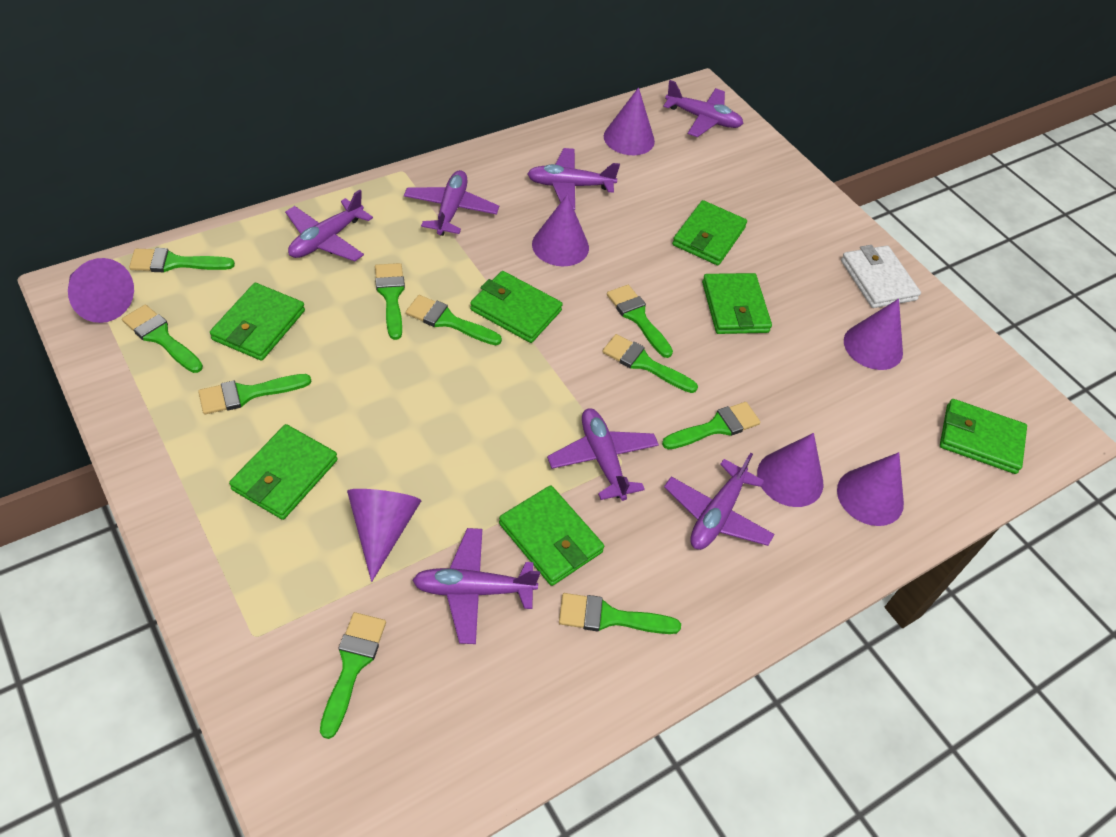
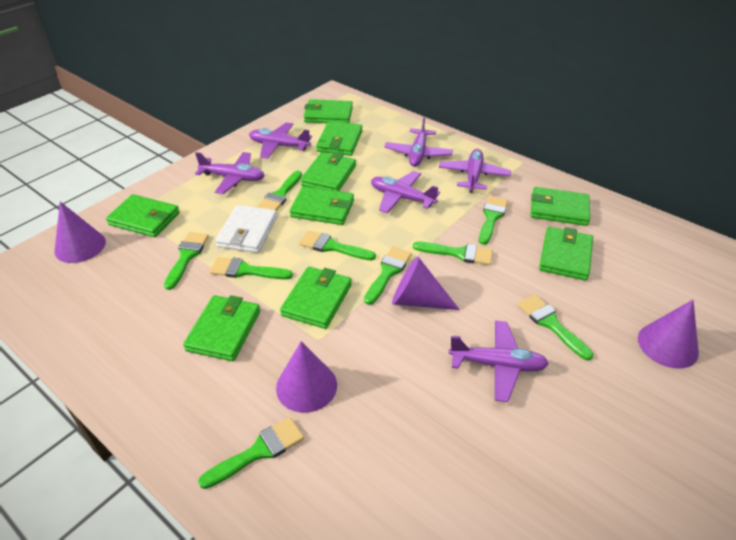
green brush: [122,305,203,373] [129,248,235,272] [198,374,311,414] [320,612,386,739] [375,263,405,340] [406,295,502,345] [559,593,681,634] [602,334,698,393] [607,285,673,358] [662,402,761,449] = 10 -> [164,232,209,290] [198,417,304,489] [210,257,293,279] [257,171,302,211] [299,230,376,260] [364,247,412,305] [413,242,493,265] [479,196,508,245] [518,294,593,361] = 9
green wallet: [210,283,305,361] [229,424,338,520] [470,271,563,343] [499,485,604,586] [672,200,747,265] [702,273,772,334] [940,399,1027,474] = 7 -> [106,194,180,237] [183,295,260,361] [280,267,352,329] [290,186,354,225] [301,152,356,191] [304,99,353,123] [316,121,363,156] [531,187,590,226] [539,227,593,281] = 9
purple cone: [68,258,134,323] [347,489,421,582] [532,194,589,266] [604,87,655,155] [757,433,824,507] [837,452,904,526] [844,299,903,370] = 7 -> [54,202,106,263] [276,341,337,413] [392,257,460,310] [638,300,699,369] = 4
purple plane: [285,190,373,261] [404,170,499,236] [412,528,540,644] [527,148,620,210] [547,408,659,501] [663,80,743,137] [664,453,775,550] = 7 -> [195,152,265,194] [249,122,312,159] [371,171,440,213] [384,116,453,167] [439,149,511,193] [449,321,549,402] = 6

